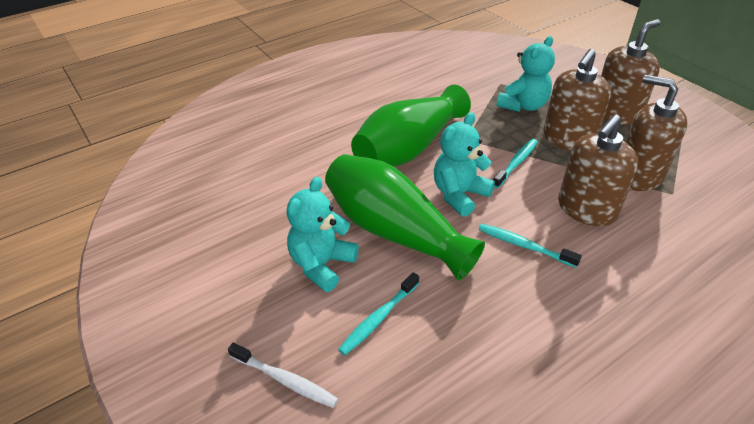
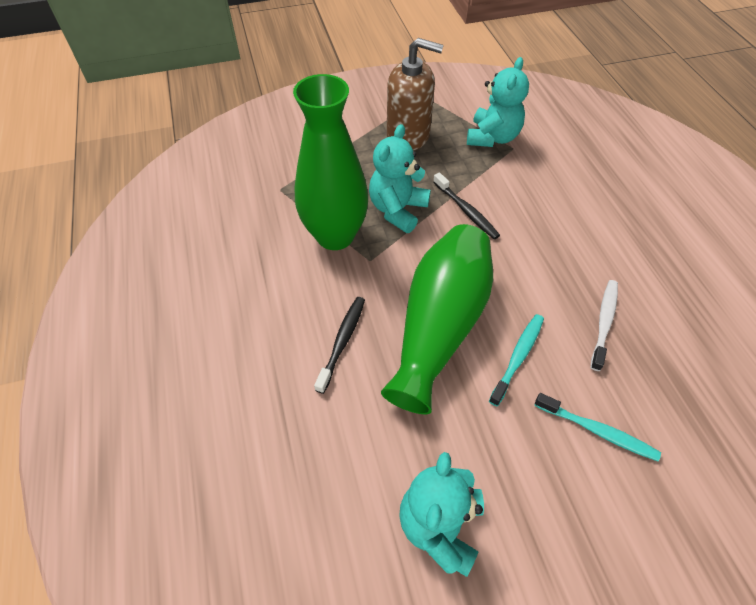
black toothbrush: none = 0 -> [314,297,365,394] [433,172,500,239] = 2
brown soap dispenser: [544,49,611,151] [558,115,638,226] [601,19,660,125] [625,75,688,191] = 4 -> [387,38,443,151] = 1
turquoise toothbrush: [338,272,419,355] [479,224,582,268] [493,139,538,188] = 3 -> [489,314,544,406] [534,393,661,461] = 2

